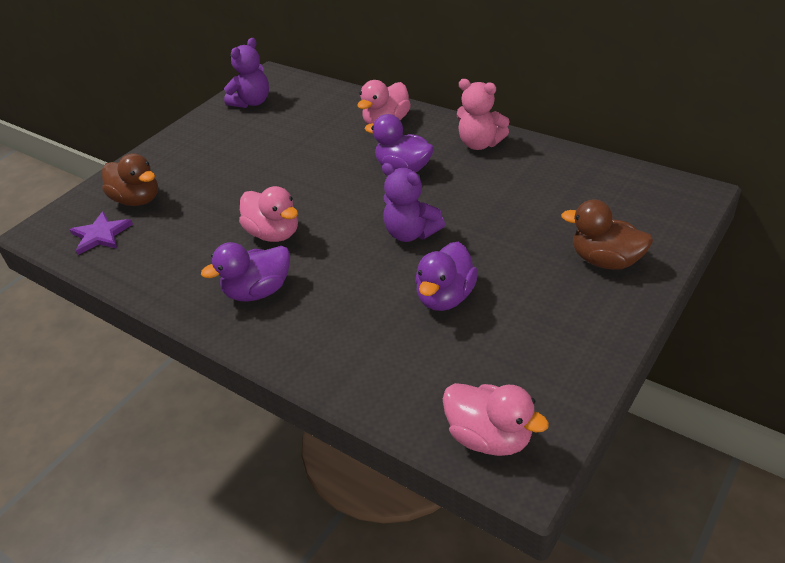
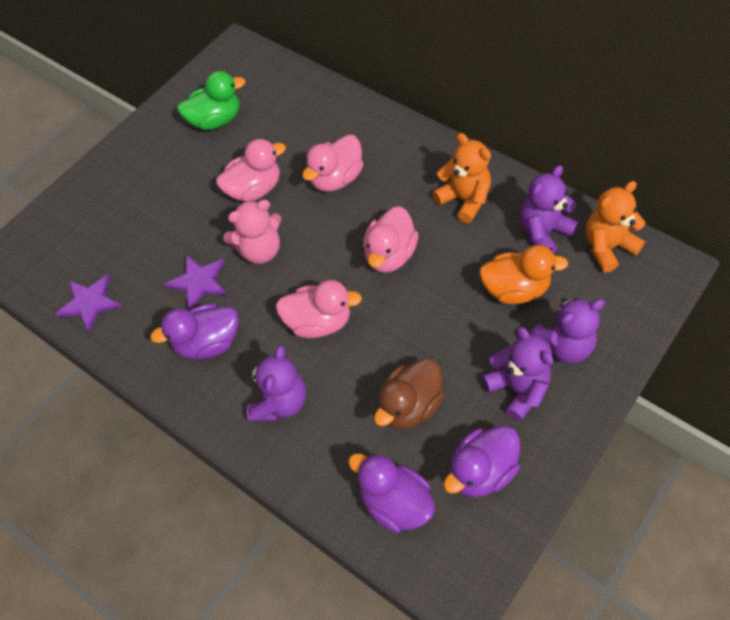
brown duck: [102,153,158,206] [561,199,653,270] = 2 -> [374,358,445,429] = 1
green duck: none = 0 -> [177,71,245,130] = 1
orange duck: none = 0 -> [479,245,568,304] = 1
orange teddy bear: none = 0 -> [432,133,491,223] [586,181,646,272] = 2
pink duck: [239,186,298,242] [358,80,411,124] [443,383,549,456] = 3 -> [216,139,286,202] [276,280,362,338] [302,135,363,192] [363,206,418,273] = 4
purple star: [69,211,133,255] = 1 -> [56,275,121,332] [164,255,227,311] = 2
purple teddy bear: [224,38,269,108] [382,163,445,242] = 2 -> [247,345,306,421] [482,327,553,421] [520,165,578,254] [529,297,605,364] = 4

